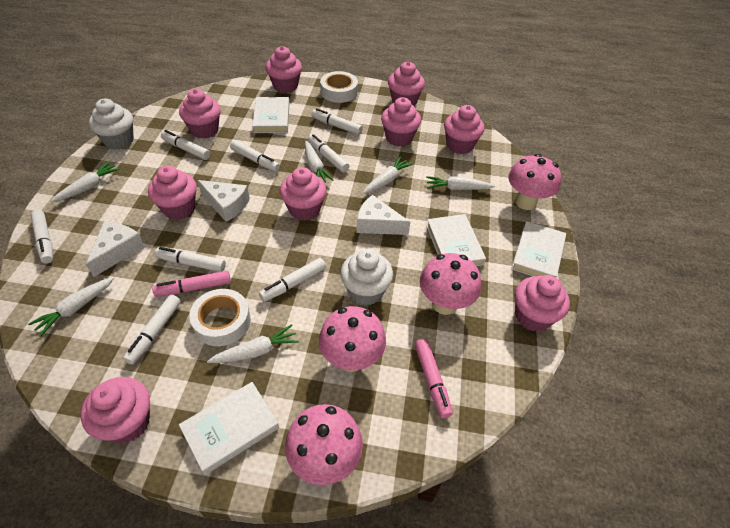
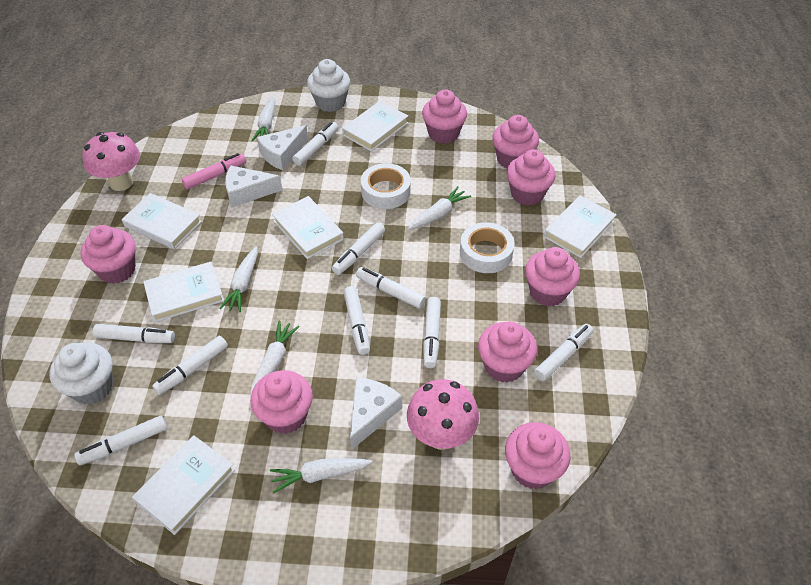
pink cupcake: [81,377,150,443] [148,166,197,220] [179,89,221,138] [265,46,302,93] [280,167,327,221] [381,97,421,147] [388,62,425,106] [444,105,485,154] [515,275,570,332] = 9 -> [81,225,136,284] [250,370,313,434] [422,89,467,144] [478,321,537,383] [492,115,539,168] [505,422,570,489] [506,149,555,206] [525,247,580,306] = 8
pink marker: [152,271,231,297] [414,339,453,418] = 2 -> [182,153,246,189] = 1
pink mushroom: [285,404,363,485] [319,306,386,372] [420,253,481,315] [508,154,561,210] = 4 -> [82,132,140,191] [407,379,479,450] = 2
white book: [179,382,279,475] [252,97,289,133] [426,214,486,266] [511,221,566,278] = 4 -> [122,193,202,249] [132,435,235,535] [143,262,224,322] [272,196,344,259] [342,101,408,152] [544,195,617,258] = 6
white carrot: [28,277,114,337] [51,162,120,202] [207,324,299,363] [305,141,334,183] [363,156,413,194] [426,176,495,190] = 6 -> [219,246,258,312] [250,321,300,396] [252,97,275,142] [270,458,372,494] [408,186,471,230] = 5
white marker: [30,210,53,264] [123,295,181,365] [155,247,226,272] [161,130,211,160] [230,140,280,172] [259,258,326,302] [308,134,349,172] [311,108,363,135] = 8 -> [74,415,167,466] [93,324,175,343] [152,336,228,395] [292,122,339,166] [332,222,385,275] [344,286,370,355] [356,267,426,309] [423,297,441,368] [534,324,593,381] = 9

